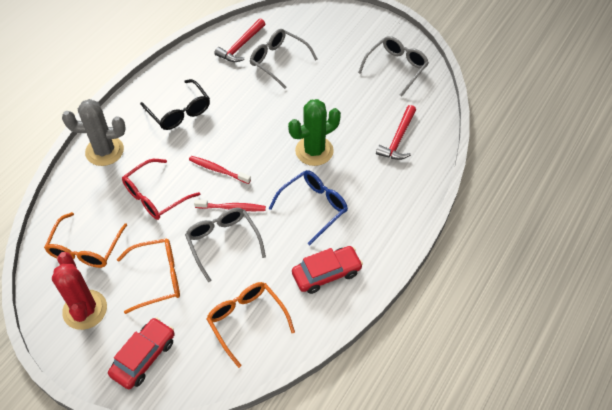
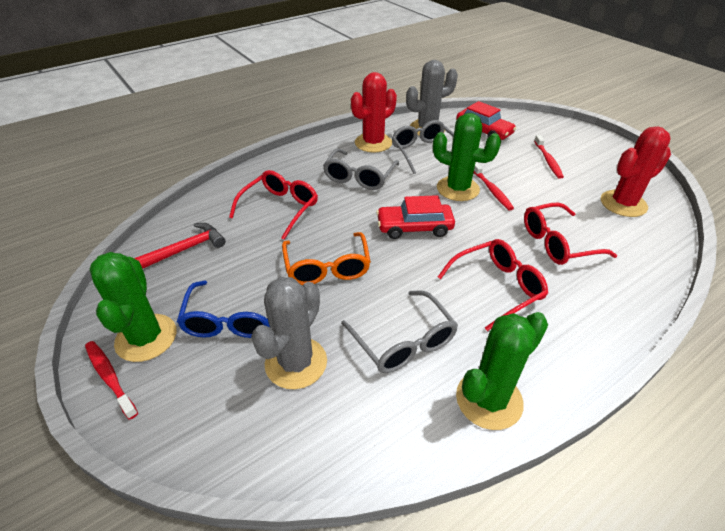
black glasses: [140,79,210,130] = 1 -> none = 0
green cactus: [288,99,341,166] = 1 -> [90,252,176,362] [433,113,501,201] [456,312,548,430] = 3
grey cactus: [62,99,126,166] = 1 -> [251,277,327,389] [406,60,458,136] = 2
orange glasses: [44,212,127,268] [117,238,180,314] [206,282,295,368] = 3 -> [282,232,371,285] = 1
red cactus: [52,252,107,330] = 1 -> [351,72,397,153] [601,126,671,217] = 2
red glasses: [122,159,200,220] = 1 -> [229,170,318,240] [438,239,548,331] [524,202,617,265] = 3
red hammer: [214,18,265,62] [376,105,416,160] = 2 -> [134,223,226,269] = 1
red toothbrush: [189,156,251,184] [194,199,266,211] = 2 -> [85,341,138,420] [474,162,514,211] [534,135,564,179] = 3

